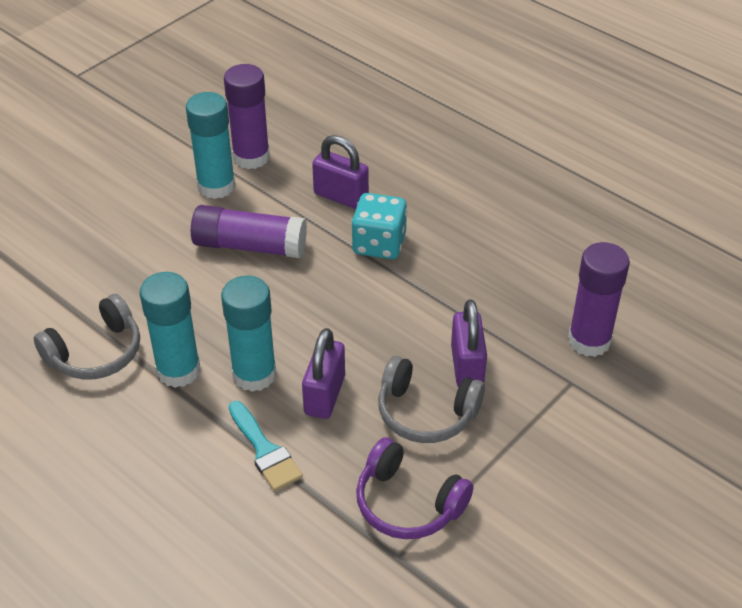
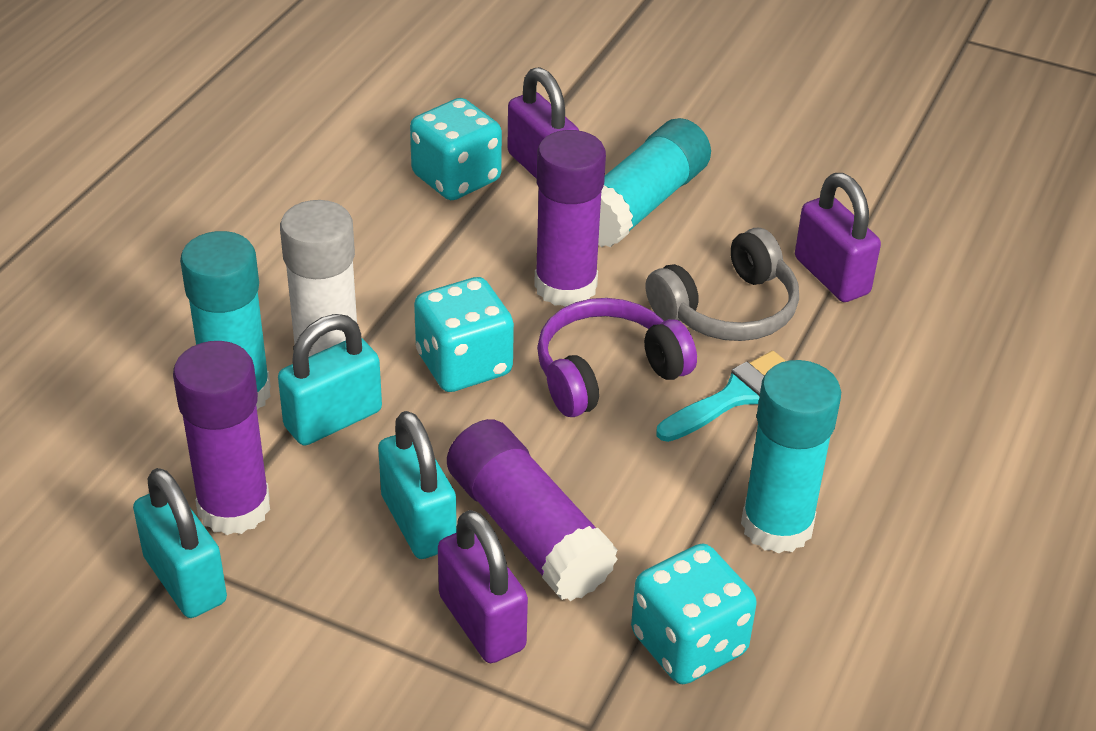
grey headphones: [34,294,140,380] [378,356,485,443] = 2 -> [646,228,799,341] = 1
turquoise dice: [351,193,407,259] = 1 -> [410,98,502,200] [414,277,514,392] [631,543,757,684] = 3
turquoise padlock: none = 0 -> [133,468,227,618] [278,314,382,446] [378,411,457,559] = 3
white glue stick: none = 0 -> [280,200,357,357] = 1

